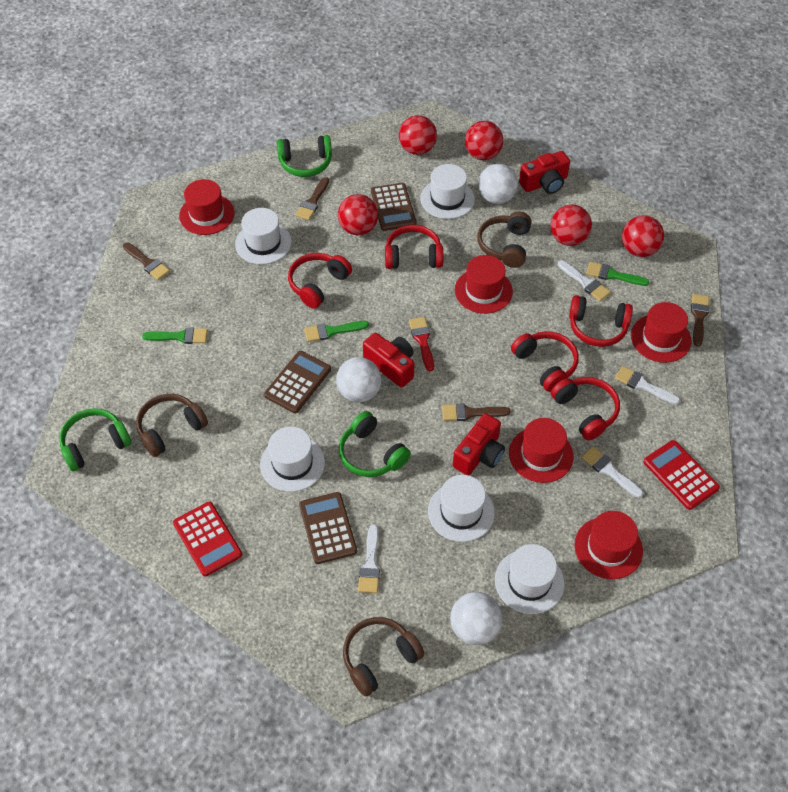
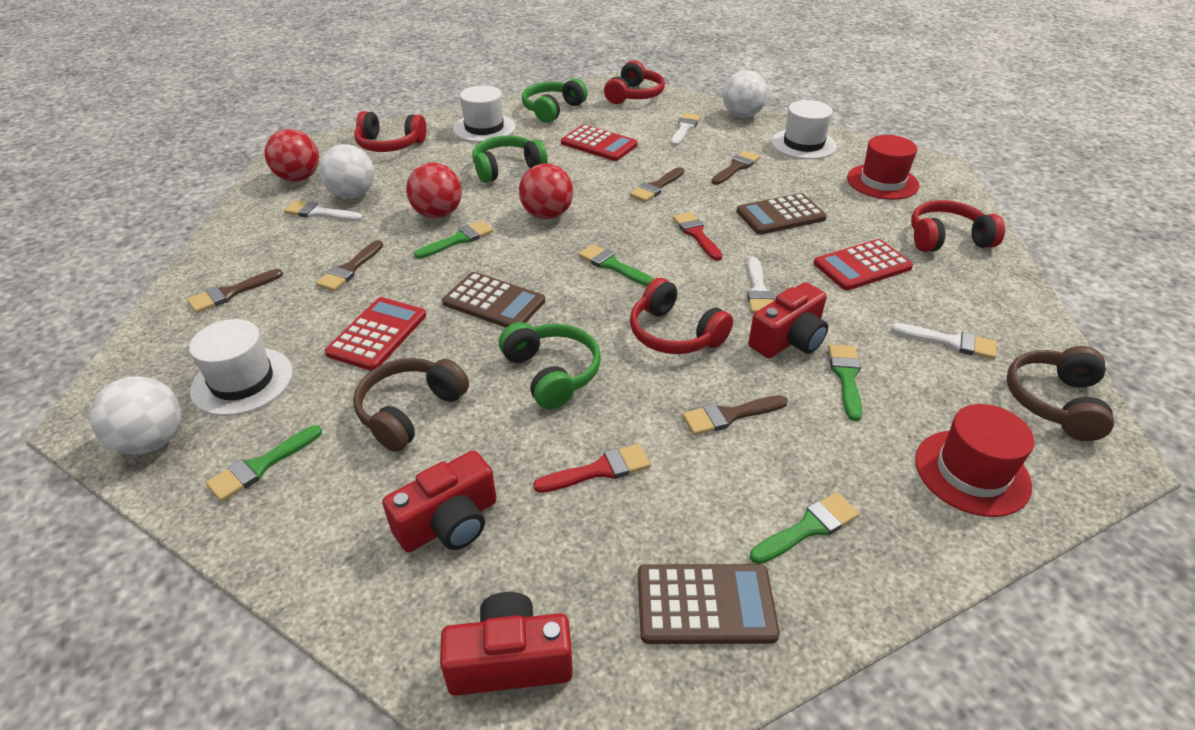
brown brush: [123,242,170,280] [295,177,329,220] [442,403,511,421] [691,294,709,347] = 4 -> [187,269,283,313] [316,240,383,291] [630,167,684,202] [682,395,788,435] [711,151,760,185] = 5
brown headphones: [136,394,208,457] [343,617,424,697] [477,212,531,268] = 3 -> [353,358,469,452] [1006,346,1114,441] = 2
green brush: [142,328,208,344] [304,321,369,342] [586,262,649,286] = 3 -> [206,425,322,502] [414,221,493,259] [578,244,654,286] [750,492,860,564] [828,344,862,421] = 5
red ball: [338,194,378,235] [399,115,437,155] [465,121,503,160] [551,205,592,246] [622,215,664,257] = 5 -> [265,129,319,182] [406,163,462,218] [519,163,573,219] = 3
red brush: [409,317,434,371] = 1 -> [533,444,651,493] [673,212,723,261] = 2
red calculator: [173,502,242,576] [644,440,720,510] = 2 -> [325,297,426,371] [561,125,638,161] [814,239,913,290] = 3
red hat: [179,179,235,235] [455,255,513,314] [509,418,574,483] [574,511,643,579] [631,302,691,363] = 5 -> [847,135,919,200] [915,404,1034,517] = 2
red headphones: [288,253,352,309] [385,225,443,269] [511,331,579,392] [551,377,620,440] [569,295,633,347] = 5 -> [354,111,427,152] [604,60,665,104] [630,278,733,354] [911,200,1005,252] = 4
white hat: [235,208,291,265] [260,426,325,492] [420,164,475,219] [428,475,495,542] [495,544,564,614] = 5 -> [189,319,293,416] [453,85,516,142] [771,100,837,159] = 3

